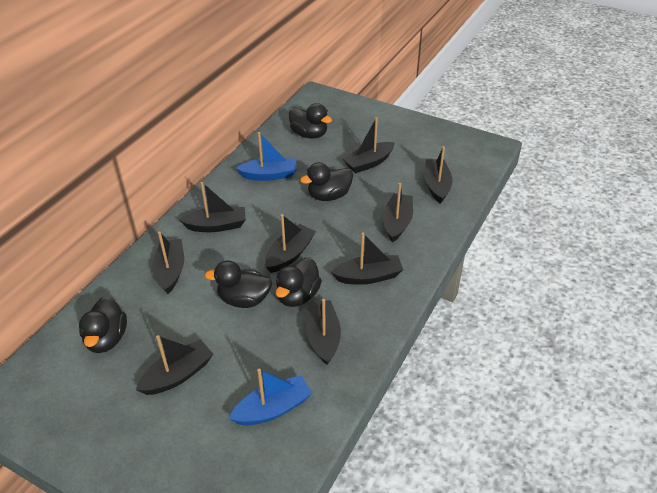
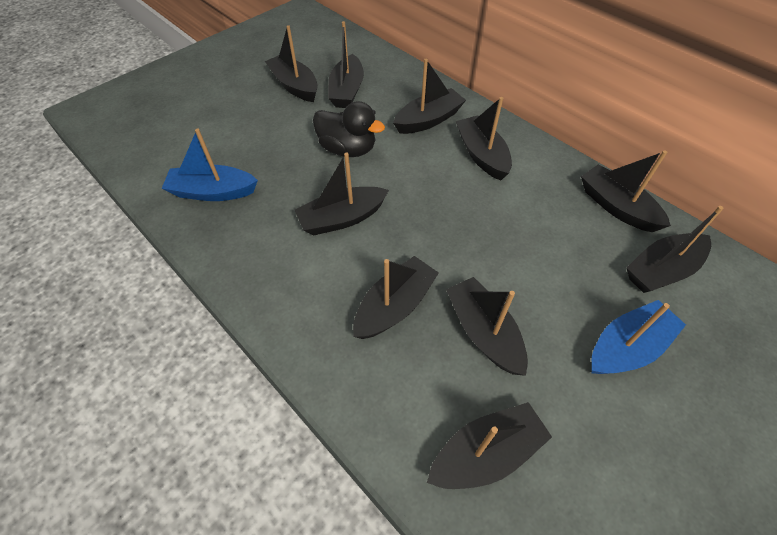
black boat: [136,335,213,395] [152,232,184,294] [179,182,246,232] [265,214,316,273] [306,299,341,365] [331,233,403,285] [343,117,395,173] [383,183,413,242] [424,146,453,204] = 9 -> [265,25,318,102] [295,152,389,235] [328,21,364,108] [353,256,439,339] [393,59,466,134] [427,402,552,489] [446,277,528,376] [456,97,512,180] [581,150,671,232] [627,206,724,293] = 10
black duck: [79,296,127,353] [204,260,272,308] [275,258,322,307] [289,103,332,139] [300,162,353,201] = 5 -> [313,101,385,157] = 1

